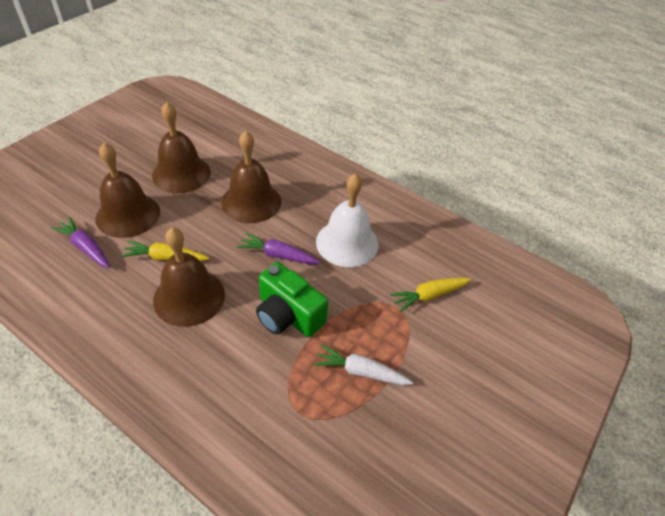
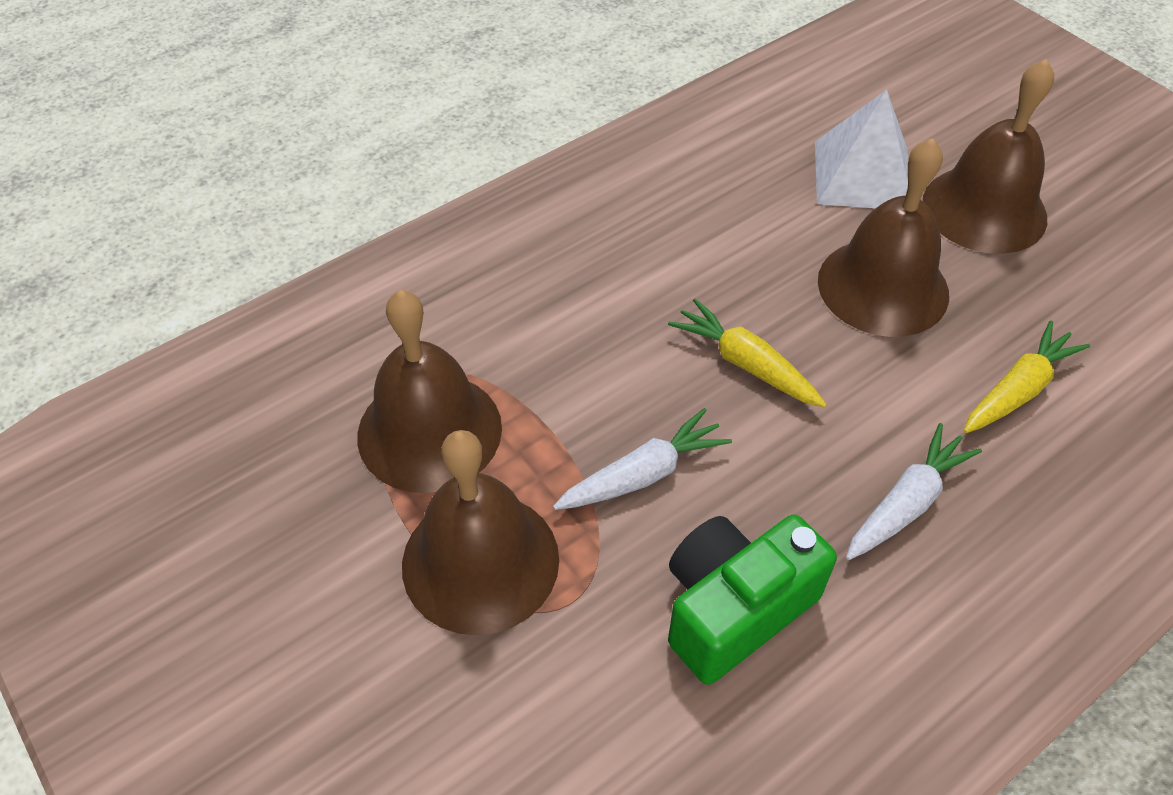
purple carrot: [51,217,110,268] [237,233,320,265] = 2 -> none = 0
white bell: [316,173,378,267] = 1 -> none = 0
white carrot: [314,344,413,385] = 1 -> [553,408,732,510] [846,423,982,560] = 2
white pyramid: none = 0 -> [815,90,908,208] = 1

